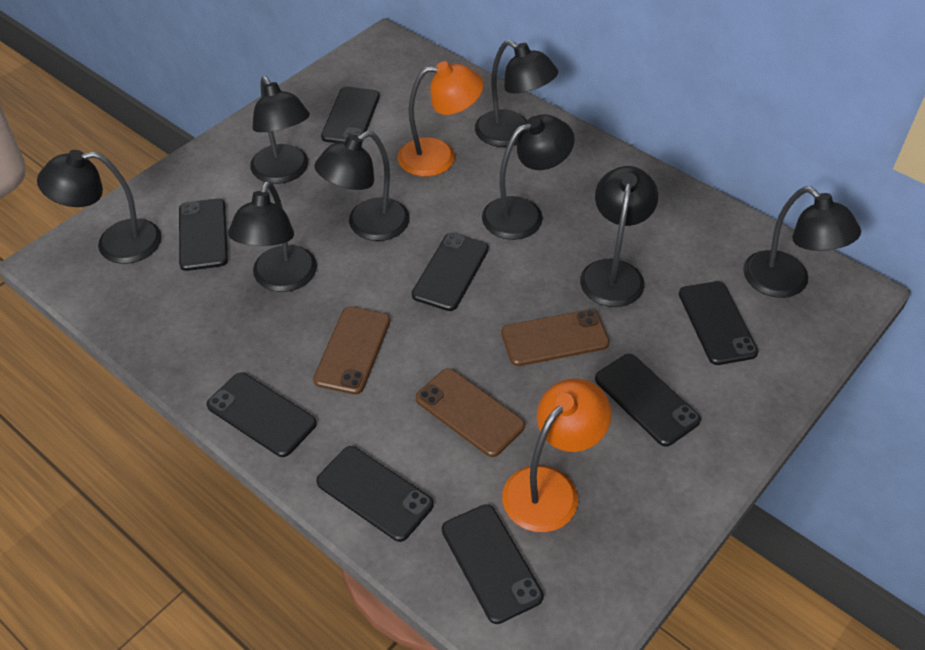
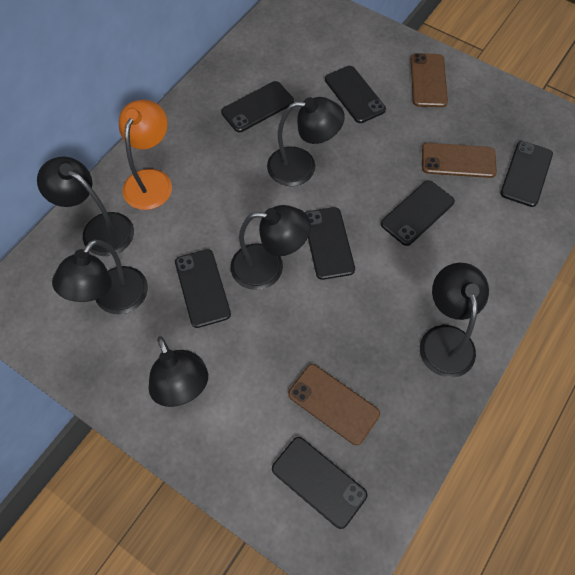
black lamp: [37,150,162,264] [228,181,317,292] [250,76,310,184] [314,131,410,241] [475,40,558,147] [482,114,575,240] [580,166,658,307] [743,186,861,298] = 8 -> [37,157,134,256] [52,240,148,314] [149,336,208,407] [230,205,311,290] [267,97,345,186] [420,263,489,378] = 6
black phone: [179,198,228,271] [207,373,317,457] [316,446,434,542] [321,87,380,143] [412,233,489,311] [442,504,544,624] [595,354,701,447] [679,281,758,365] = 8 -> [175,249,231,328] [221,81,294,132] [272,437,367,529] [305,207,355,280] [325,66,386,123] [381,180,455,246] [500,141,553,207] = 7
orange lamp: [398,61,484,177] [502,379,611,532] = 2 -> [119,100,172,210] = 1

